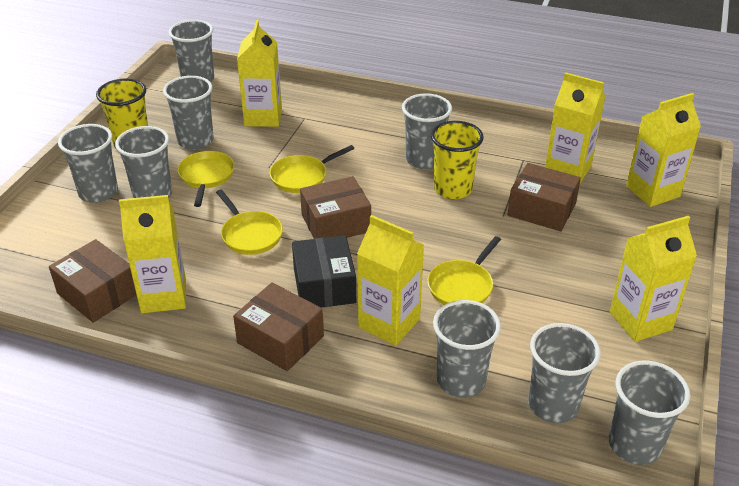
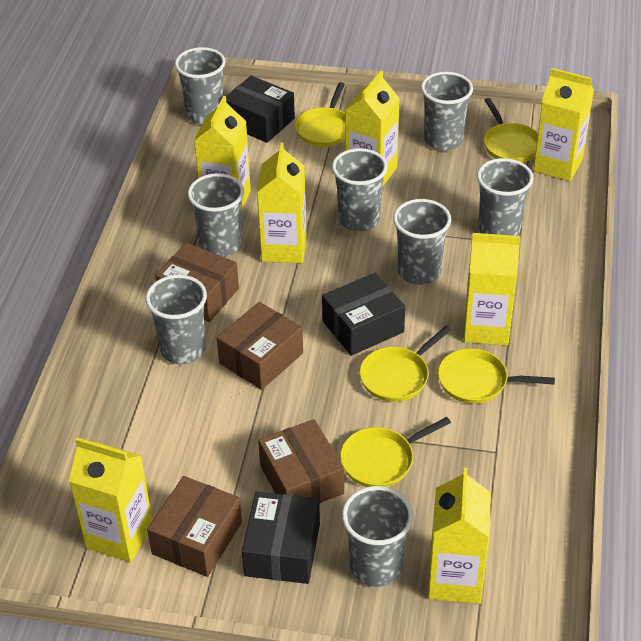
black box: [292,235,356,308] = 1 -> [226,76,295,143] [242,492,320,584] [322,273,405,356] = 3
yellow carton: [119,195,186,313] [237,20,282,127] [357,215,424,346] [545,72,605,183] [610,216,697,342] [626,93,701,207] = 6 -> [69,438,153,562] [194,96,251,211] [257,143,307,263] [345,71,400,187] [428,468,491,604] [464,233,521,346] [533,68,594,181] = 7
yellow cup: [96,78,148,149] [431,121,484,199] = 2 -> none = 0
yellow pan: [178,151,234,207] [216,189,283,255] [270,145,355,193] [427,236,501,305] = 4 -> [295,82,345,147] [340,417,451,487] [360,326,451,402] [438,348,555,404] [484,98,538,163] = 5

